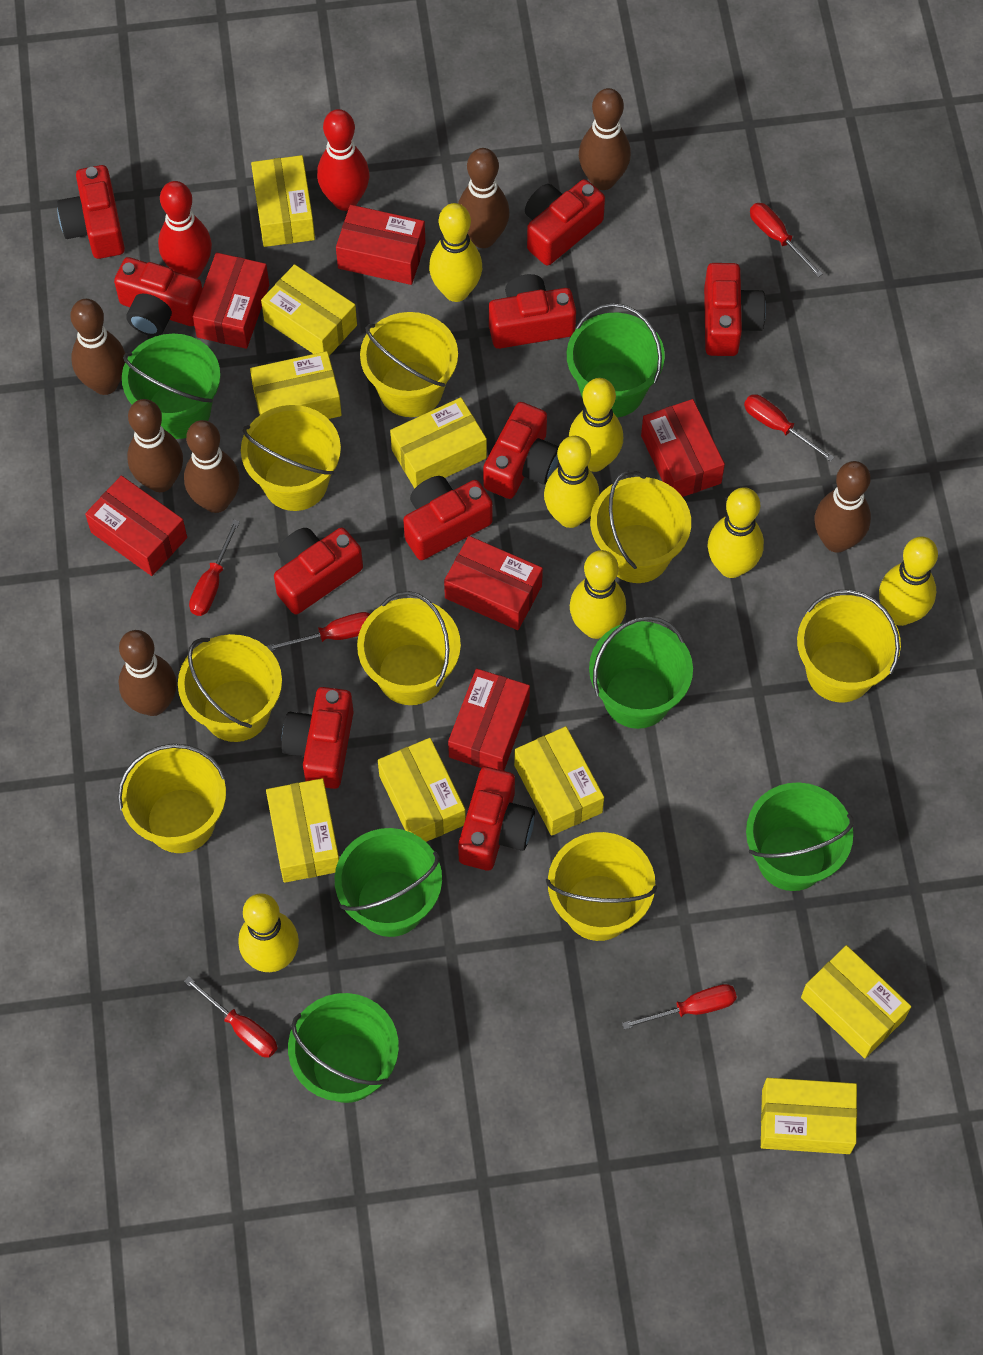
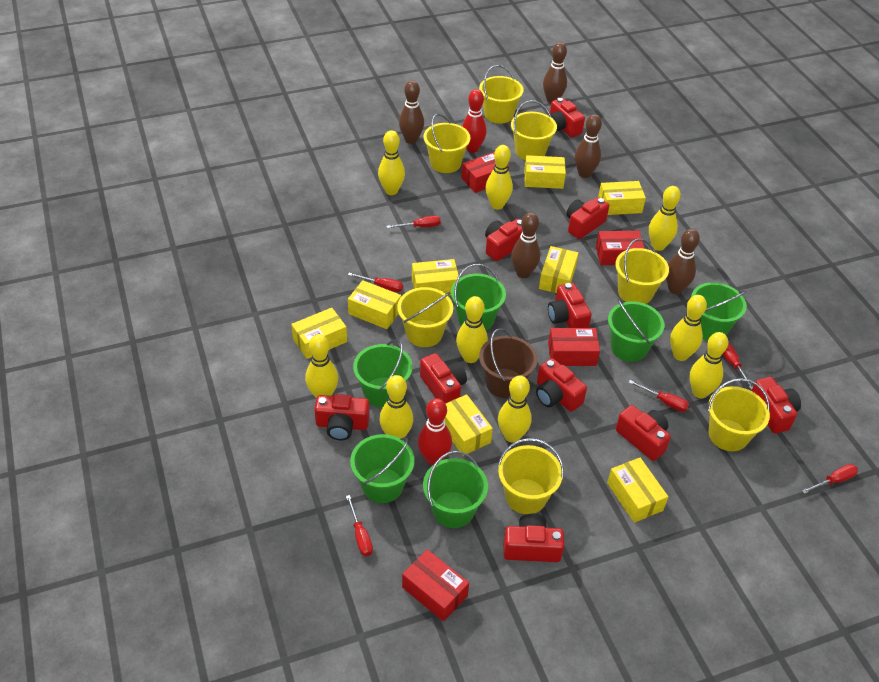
brown bowling pin: [71,299,125,395] [119,630,177,716] [127,399,183,492] [184,420,240,513] [458,148,510,248] [579,88,631,190] [815,461,871,553] = 7 -> [399,80,424,144] [511,212,540,278] [543,42,567,104] [575,114,602,178] [666,229,700,294] = 5
brown bucket: none = 0 -> [479,328,537,398] = 1
red box: [85,475,187,576] [193,253,269,349] [336,205,426,285] [444,536,543,630] [448,668,530,771] [641,399,725,497] = 6 -> [402,549,469,622] [461,152,509,193] [548,328,600,366] [596,231,645,265] = 4
yellow bowling pin: [238,893,299,972] [429,203,482,302] [544,436,599,528] [569,378,623,472] [570,550,626,639] [708,487,764,578] [879,537,938,626] = 7 -> [305,334,338,398] [378,130,405,195] [379,375,413,438] [456,296,488,363] [486,145,513,210] [498,375,532,443] [649,186,681,251] [670,295,707,361] [690,332,728,398] = 9
yellow box: [250,351,342,419] [251,155,315,247] [261,264,357,356] [266,778,339,883] [378,738,466,842] [390,397,487,489] [514,726,604,836] [761,1078,857,1154] [801,945,911,1059] = 9 -> [291,308,347,359] [348,280,401,329] [412,259,459,295] [444,394,493,456] [524,155,566,189] [539,246,578,293] [598,181,646,215] [607,458,668,523] = 8
yellow bucket: [118,744,226,853] [178,634,282,742] [241,405,341,511] [357,591,461,705] [360,312,458,417] [546,832,657,941] [590,470,691,583] [797,589,901,702] = 8 -> [397,287,453,347] [423,114,471,173] [479,65,524,124] [498,438,564,514] [511,100,557,160] [615,238,669,304] [708,378,770,451] = 7

